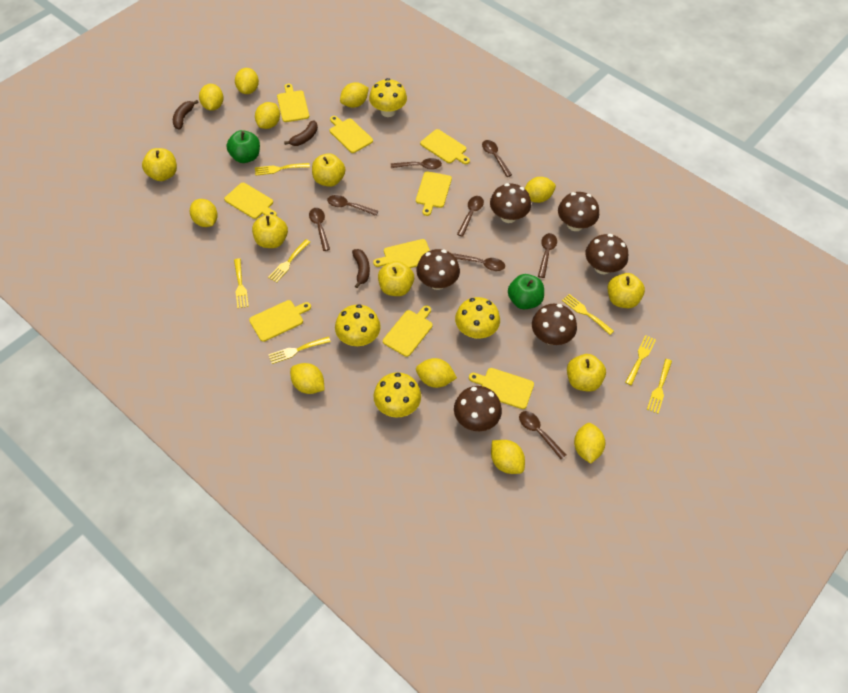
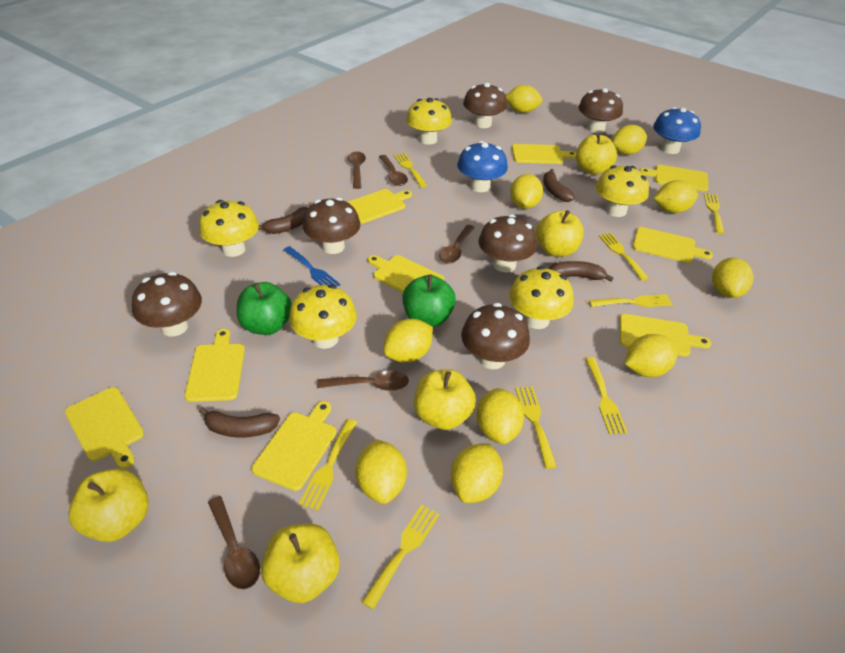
blue fork: none = 0 -> [283,246,340,287] = 1
blue mushroom: none = 0 -> [457,141,508,192] [653,107,701,154] = 2
brown banana: [173,100,199,129] [284,120,318,146] [352,249,370,288] = 3 -> [199,407,280,438] [258,207,308,234] [543,169,575,202] [549,261,613,282] = 4
brown spoon: [309,208,330,251] [327,195,378,216] [391,158,442,170] [452,253,505,271] [457,196,484,237] [482,140,512,177] [519,411,566,459] [538,233,557,278] = 8 -> [208,496,260,589] [317,370,409,391] [348,151,366,189] [379,155,408,186] [439,225,475,264] = 5
yellow apple: [142,148,177,181] [252,214,288,248] [312,153,345,187] [378,261,414,296] [567,354,606,392] [607,273,645,308] = 6 -> [68,469,149,542] [261,524,340,603] [414,369,476,430] [536,210,584,257] [576,133,617,175] = 5
yellow fork: [234,258,249,308] [255,163,310,175] [268,239,310,283] [268,336,331,364] [562,294,614,335] [625,335,656,386] [647,359,672,414] = 7 -> [299,419,357,511] [362,504,440,610] [394,153,427,188] [515,386,557,469] [585,357,627,434] [589,294,673,307] [599,233,649,281] [704,193,724,234] = 8
yellow mushroom: [335,304,381,346] [369,78,407,117] [373,372,421,417] [455,297,500,339] = 4 -> [199,200,259,257] [289,285,357,349] [406,98,452,145] [509,266,574,329] [596,165,649,217] = 5

